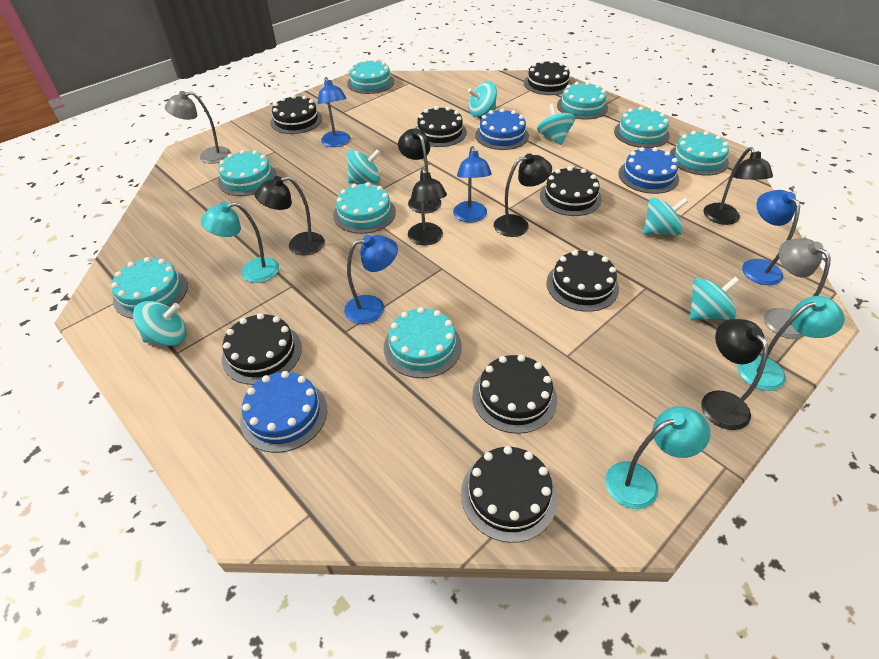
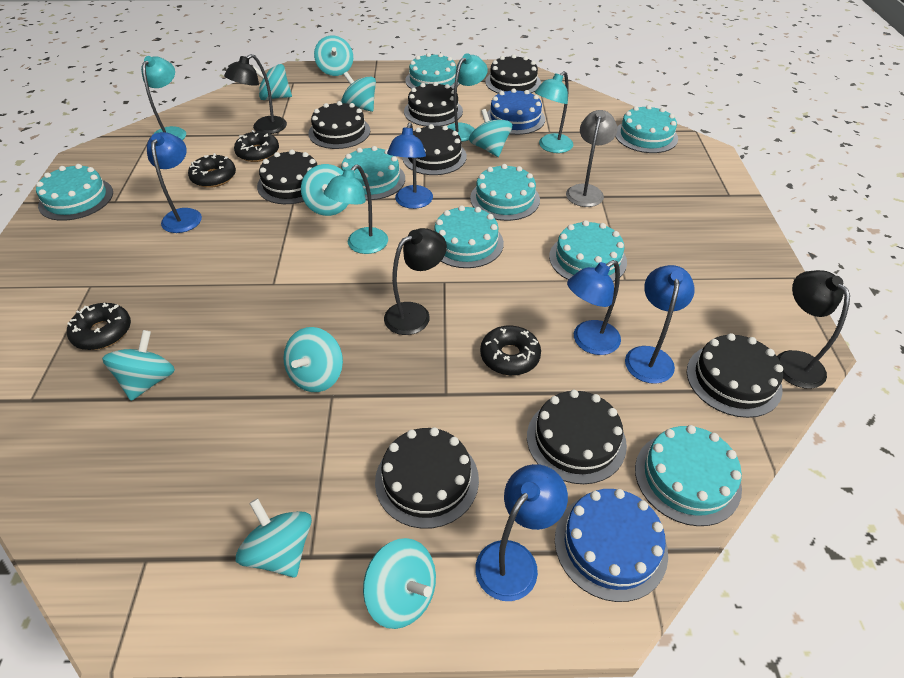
black donut: none = 0 -> [67,303,131,350] [188,153,236,188] [234,130,279,162] [480,325,541,376] = 4
black lamp: [255,176,325,256] [398,128,441,214] [408,168,447,246] [494,153,552,237] [701,319,768,430] [704,147,773,225] = 6 -> [224,54,287,134] [384,228,447,335] [777,270,850,389] = 3
blue cake: [240,371,327,453] [475,108,529,150] [618,147,679,194] = 3 -> [487,88,545,135] [555,489,668,602] = 2
blue lamp: [318,77,350,147] [344,235,398,324] [453,146,492,222] [742,190,800,285] = 4 -> [147,132,202,233] [387,122,433,209] [475,464,568,601] [567,260,621,355] [625,265,695,384] = 5
grey lamp: [165,91,231,164] [764,238,831,339] = 2 -> [566,110,618,207] = 1
turquoise lamp: [201,202,279,283] [605,406,710,509] [738,296,845,391] = 3 -> [141,56,186,140] [324,164,388,254] [447,53,488,142] [535,71,573,153] = 4
turquoise spinning top: [133,301,187,346] [347,149,381,184] [468,82,497,117] [537,103,575,145] [643,198,688,235] [690,277,740,320] = 6 -> [102,330,175,401] [236,498,312,577] [253,64,292,100] [283,327,343,392] [301,164,348,216] [314,36,353,76] [341,72,376,112] [363,538,436,629] [469,109,512,157] = 9

